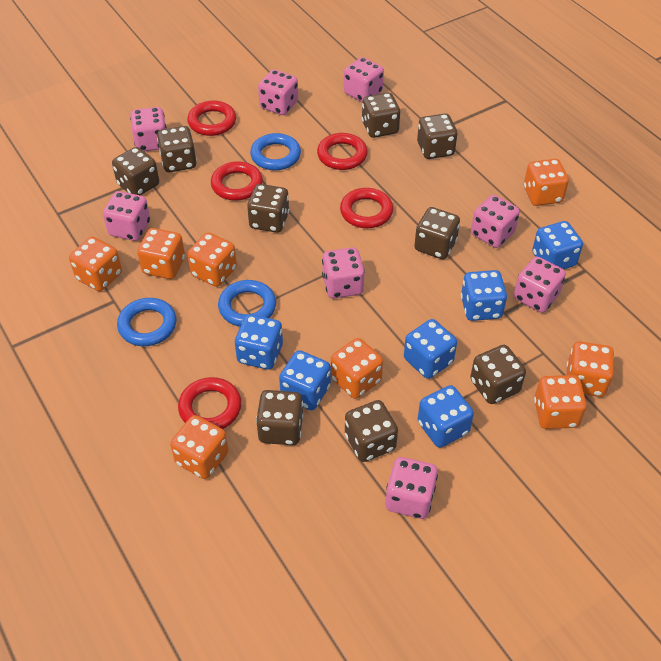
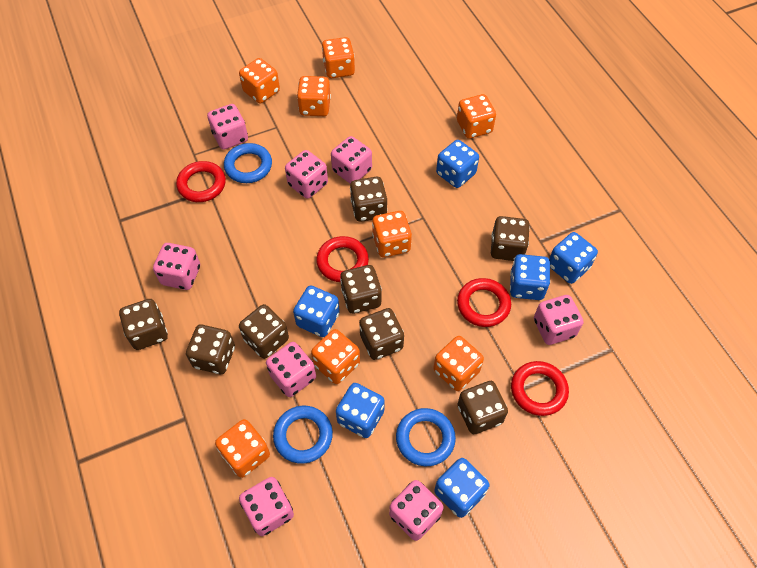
brown dice: [112,147,159,195] [157,126,197,172] [247,184,289,233] [256,390,303,445] [345,400,398,462] [362,92,400,138] [414,207,460,259] [417,114,457,159] [470,345,526,404] = 9 -> [119,299,168,350] [186,325,235,374] [239,304,289,359] [340,265,382,314] [350,177,387,222] [359,308,404,360] [458,381,508,435] [491,216,530,261] = 8
red ring: [178,377,242,429] [187,100,236,136] [211,161,263,201] [317,133,368,170] [340,188,393,228] = 5 -> [176,161,226,202] [316,236,369,282] [457,278,511,327] [511,361,569,416] = 4

